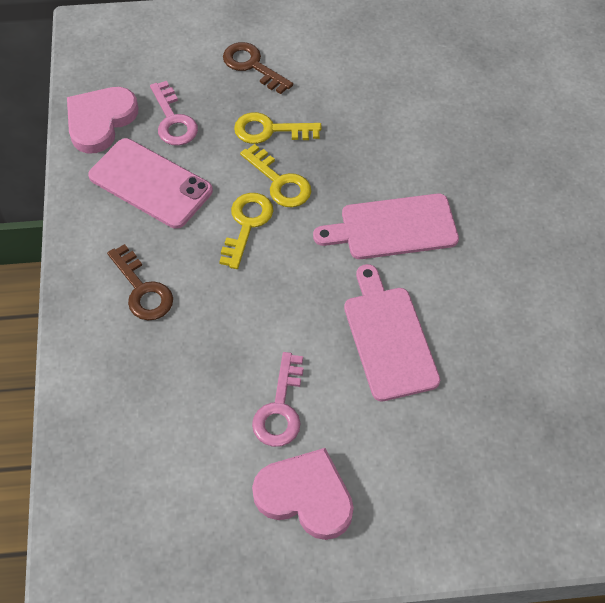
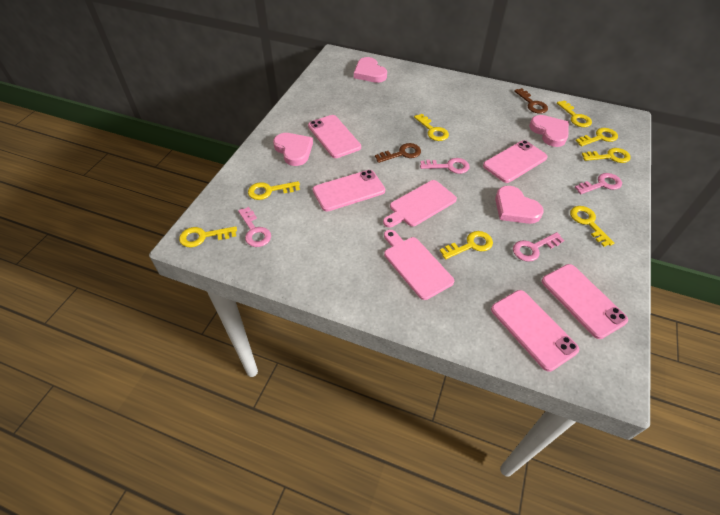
pink heart: [67,87,138,153] [252,448,354,540] = 2 -> [273,133,313,166] [354,57,387,83] [495,186,544,224] [529,115,569,147] = 4
pink key: [150,81,198,146] [252,352,304,447] = 2 -> [238,207,271,247] [420,158,469,174] [513,232,564,262] [574,173,622,194] = 4
pink phone: [88,138,213,229] = 1 -> [308,115,361,158] [313,170,385,212] [483,140,548,183] [491,290,579,372] [542,264,628,339] = 5
yellow key: [219,193,273,269] [234,112,322,144] [240,144,311,207] = 3 -> [179,226,237,247] [248,181,300,200] [414,114,449,141] [440,231,493,259] [557,100,592,127] [570,206,614,247] [576,128,618,147] [582,148,631,163] = 8

